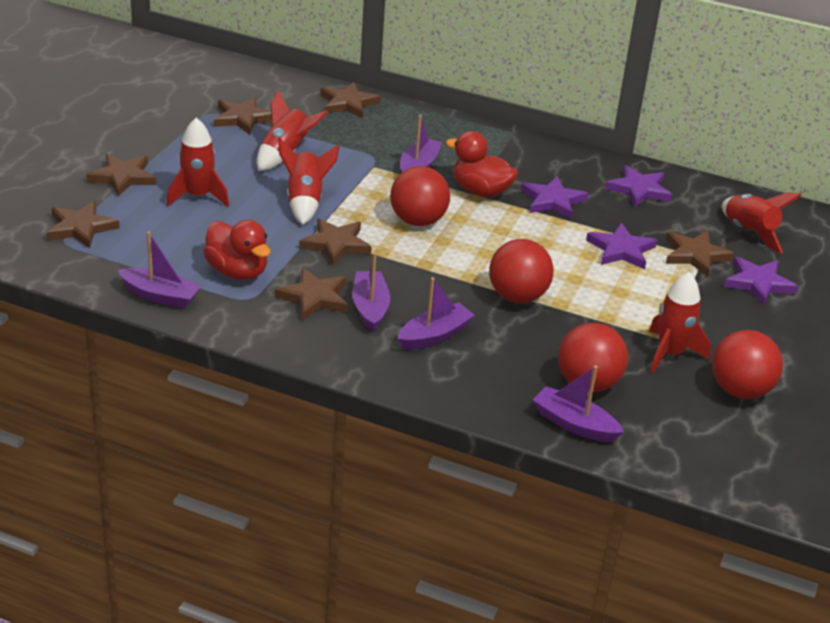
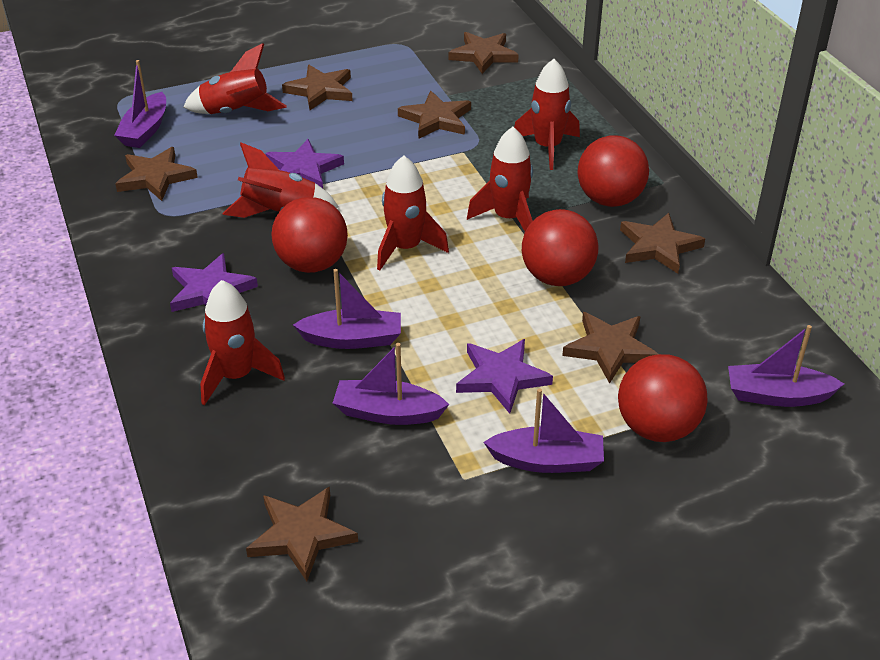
purple star: [521,176,588,219] [586,223,657,269] [605,165,672,207] [724,257,798,305] = 4 -> [170,253,258,312] [265,139,344,188] [456,339,553,414] = 3
red duck: [203,220,271,280] [446,131,518,197] = 2 -> none = 0
red rocket: [167,118,229,207] [257,90,328,171] [278,138,340,225] [649,272,711,373] [722,192,802,253] = 5 -> [183,43,287,114] [200,280,285,405] [222,143,338,218] [377,156,449,271] [467,127,533,231] [514,59,580,170] = 6

